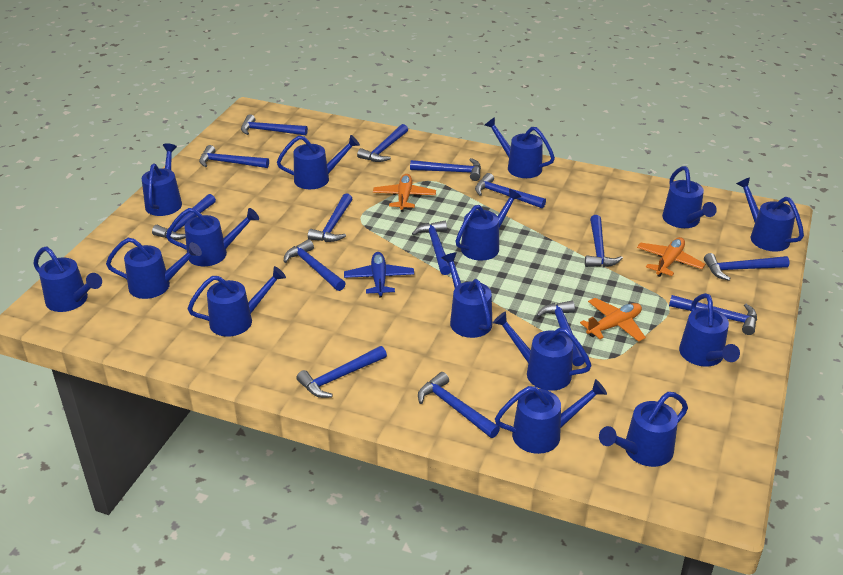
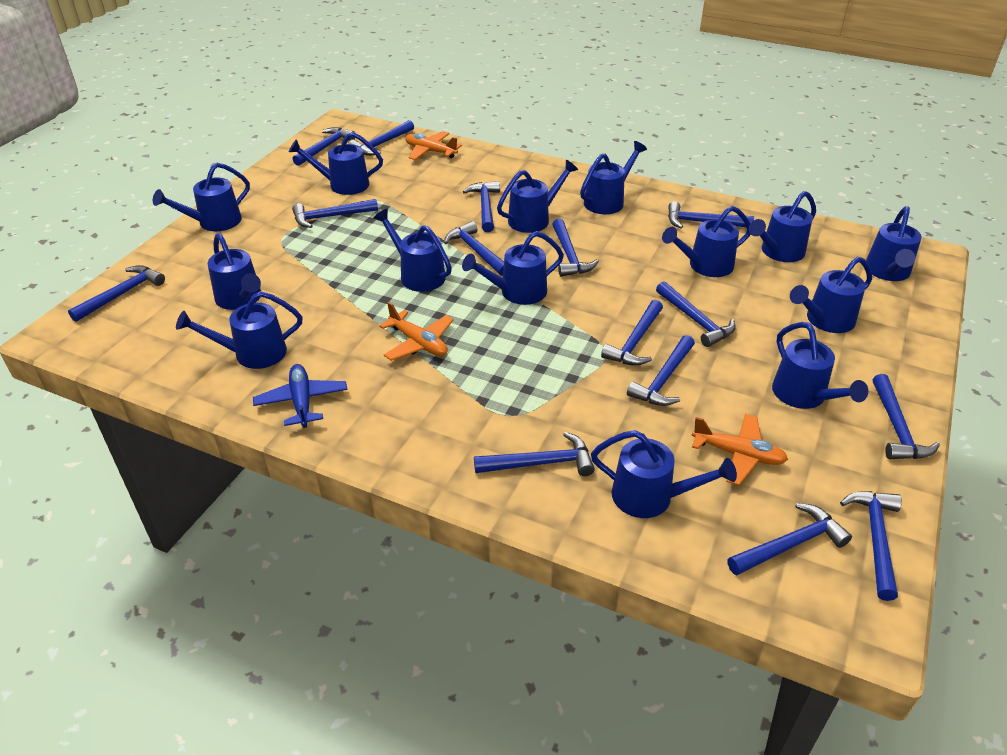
blue watering can: [33,246,102,312] [106,238,202,299] [142,143,182,216] [166,208,259,266] [187,266,286,337] [277,135,360,189] [441,252,492,338] [456,189,521,260] [484,117,555,178] [493,311,592,391] [495,379,607,454] [599,392,688,467] [662,166,717,228] [679,293,740,366] [736,177,804,252] = 15 -> [153,163,250,231] [176,291,303,369] [208,233,261,310] [288,132,383,195] [374,209,452,292] [462,231,564,305] [497,160,578,233] [580,141,647,214] [591,430,737,518] [662,206,750,277] [749,191,816,262] [772,322,868,409] [790,257,872,333] [866,206,922,281] = 14

